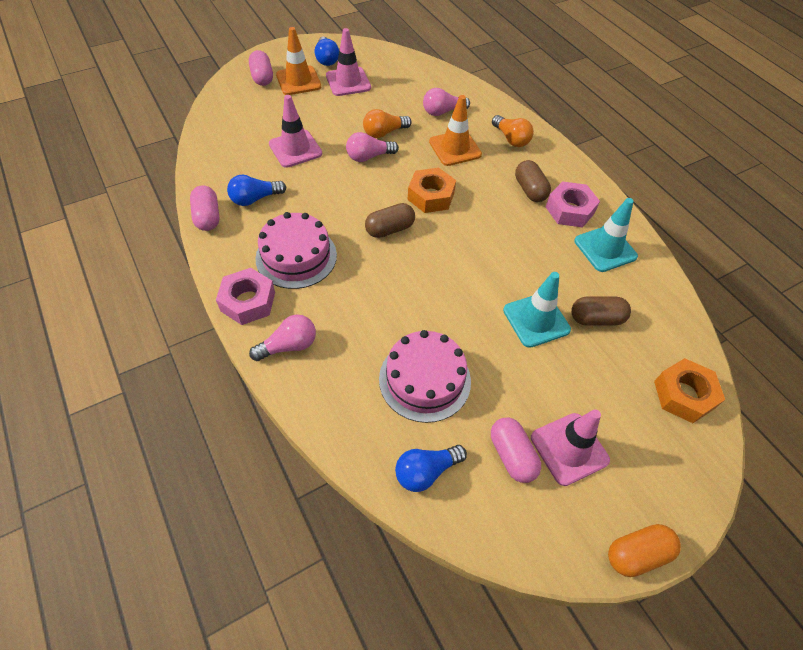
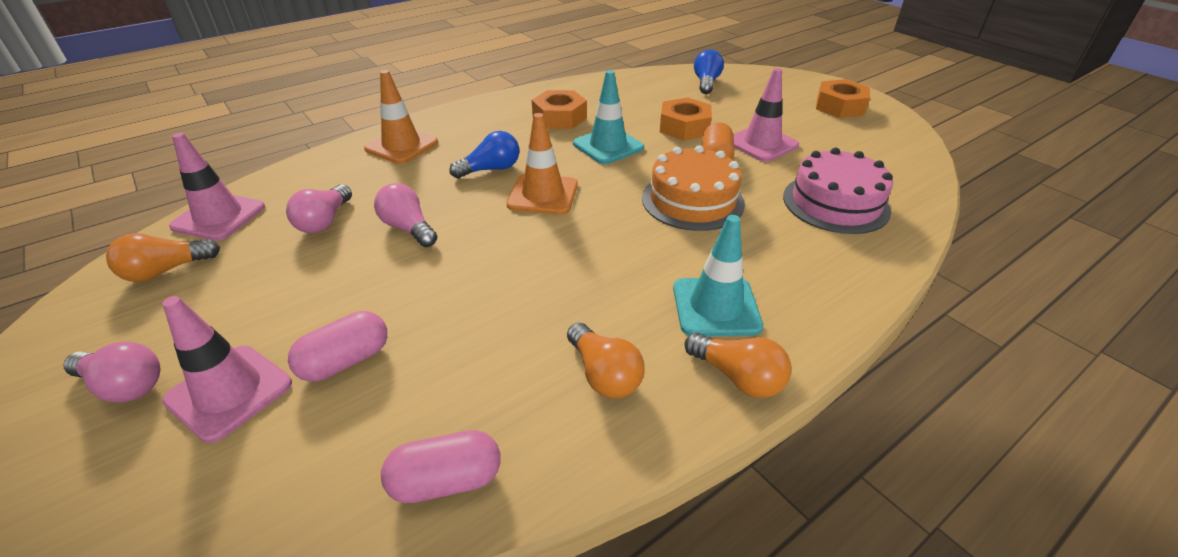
blue light bulb: [227,174,286,206] [315,37,339,66] [395,445,467,492] = 3 -> [449,131,519,179] [694,49,724,94] = 2
brown capsule: [365,203,415,238] [515,160,551,202] [571,296,631,326] = 3 -> none = 0
orange cake: none = 0 -> [642,145,745,231] = 1
orange light bulb: [363,109,412,138] [492,115,534,147] = 2 -> [106,233,220,282] [567,322,645,398] [685,333,791,398] = 3
orange nut: [408,168,456,213] [654,358,725,423] = 2 -> [532,90,587,129] [660,98,712,141] [816,79,870,118] = 3
pink cake: [255,212,337,289] [379,330,471,423] = 2 -> [783,148,893,234] = 1
pink capsule: [190,185,220,231] [249,50,273,86] [491,417,541,483] = 3 -> [288,311,387,382] [381,430,501,504] = 2
pink nut: [216,268,275,325] [546,181,600,227] = 2 -> none = 0

